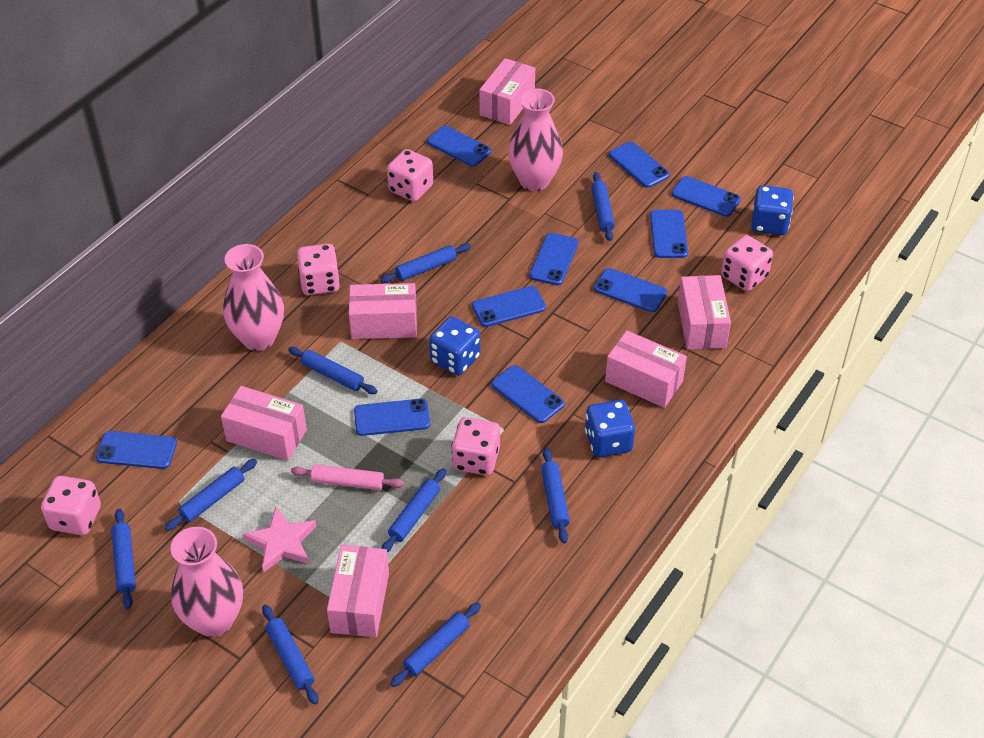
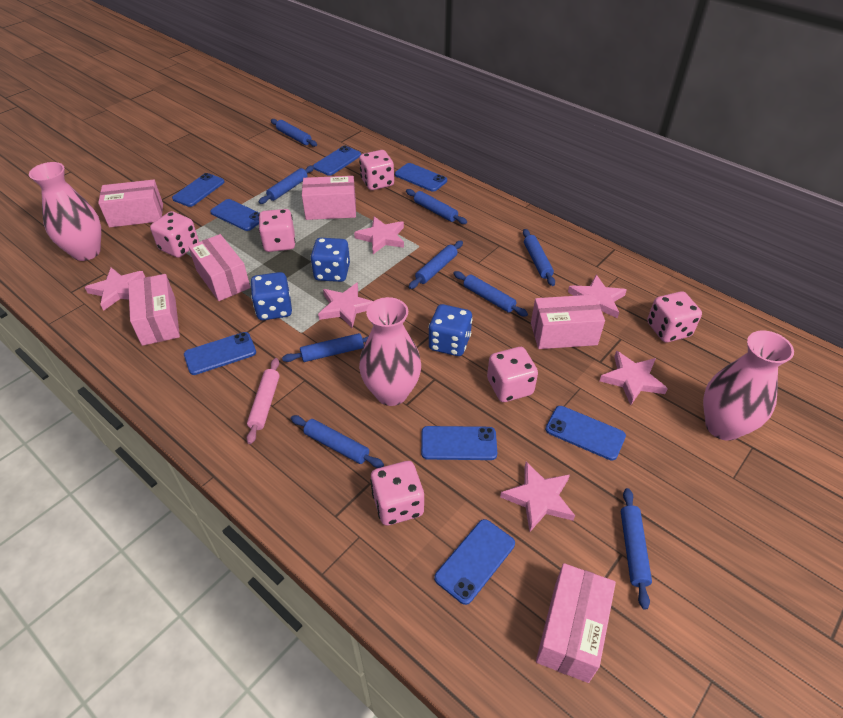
blue phone: [96,431,177,469] [354,399,430,436] [427,126,491,167] [472,286,546,327] [491,365,565,423] [529,233,579,285] [594,268,667,312] [609,142,670,188] [650,210,688,258] [671,176,741,217] = 10 -> [172,173,225,207] [184,332,256,375] [210,199,260,231] [313,146,361,176] [395,163,447,192] [421,426,497,460] [434,519,515,605] [545,406,626,461] = 8
pink dice: [41,476,101,535] [297,244,340,295] [387,149,433,201] [451,417,500,475] [721,235,773,291] = 5 -> [150,211,199,258] [259,209,296,252] [359,150,394,190] [370,461,424,525] [487,347,538,402] [647,291,702,342] = 6
pink star: [243,507,317,573] = 1 -> [85,267,145,311] [318,283,373,328] [354,216,404,254] [500,462,575,532] [568,275,627,318] [600,351,668,405] = 6

